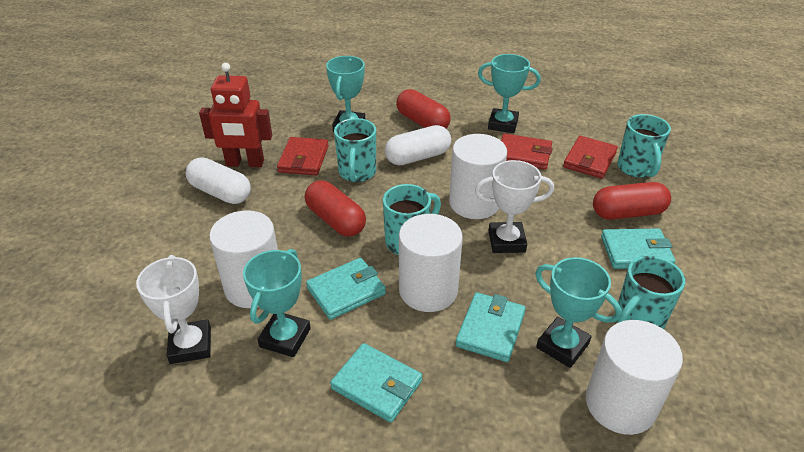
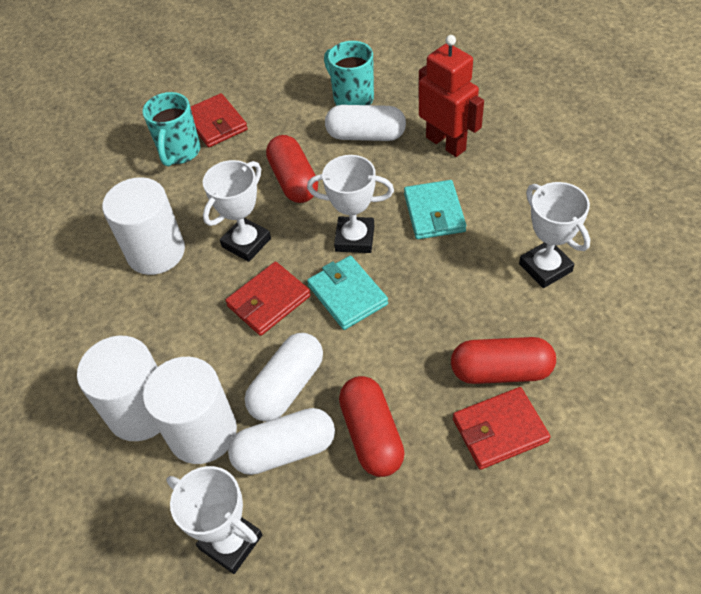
turquoise mug: [334,118,376,182] [383,184,441,255] [617,256,685,329] [618,114,671,178] = 4 -> [142,92,200,166] [324,41,374,106] = 2
turquoise trophy: [243,249,311,357] [326,56,365,132] [478,54,541,133] [535,257,622,368] = 4 -> none = 0
turquoise wallet: [306,258,386,320] [330,343,422,423] [456,292,526,362] [601,228,676,269] = 4 -> [307,256,388,330] [404,180,466,239] = 2
white capsule: [186,157,251,204] [385,125,451,165] = 2 -> [228,408,335,475] [245,333,323,422] [325,105,406,141] = 3
white cylinder: [209,210,278,308] [399,214,463,312] [449,134,507,219] [586,320,683,435] = 4 -> [77,336,160,441] [102,177,185,275] [143,357,237,464] = 3
white trophy: [136,255,211,364] [475,160,554,253] = 2 -> [166,466,262,574] [203,160,271,262] [307,155,394,253] [519,182,590,288] = 4

